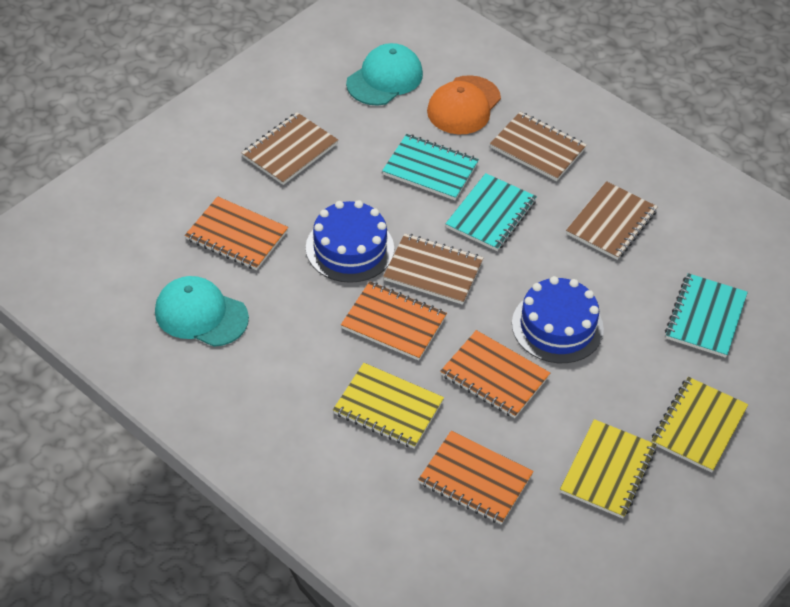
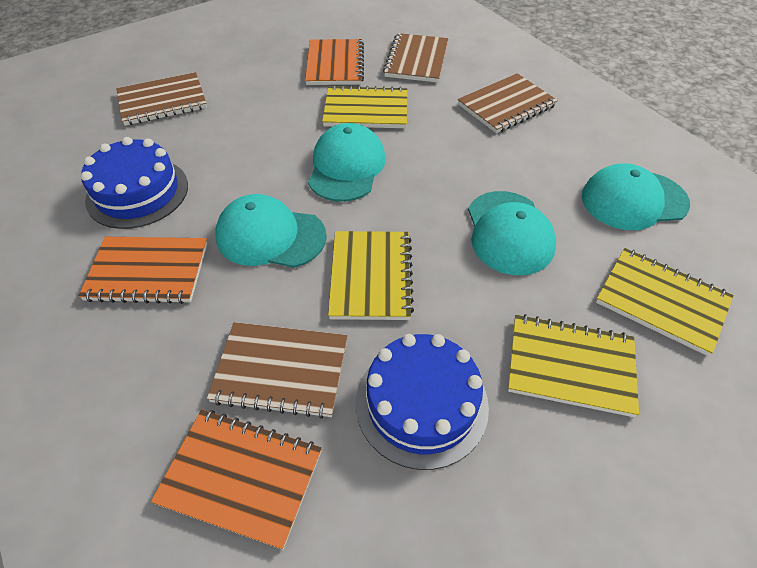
orange cap: [427,75,501,135] = 1 -> none = 0
orange notebook: [185,197,288,270] [341,282,447,361] [418,431,534,525] [440,330,550,418] = 4 -> [79,237,208,304] [151,410,322,550] [305,39,364,85] = 3
turquoise cap: [155,276,249,347] [346,43,423,105] = 2 -> [215,194,327,268] [308,123,386,202] [468,191,556,275] [582,163,690,230] = 4
turquoise notebook: [382,134,479,200] [445,173,537,251] [665,273,748,358] = 3 -> none = 0
yellow notebook: [333,363,444,449] [560,419,656,519] [652,377,748,473] = 3 -> [322,85,407,128] [328,231,414,320] [508,314,639,417] [596,248,734,356] = 4

